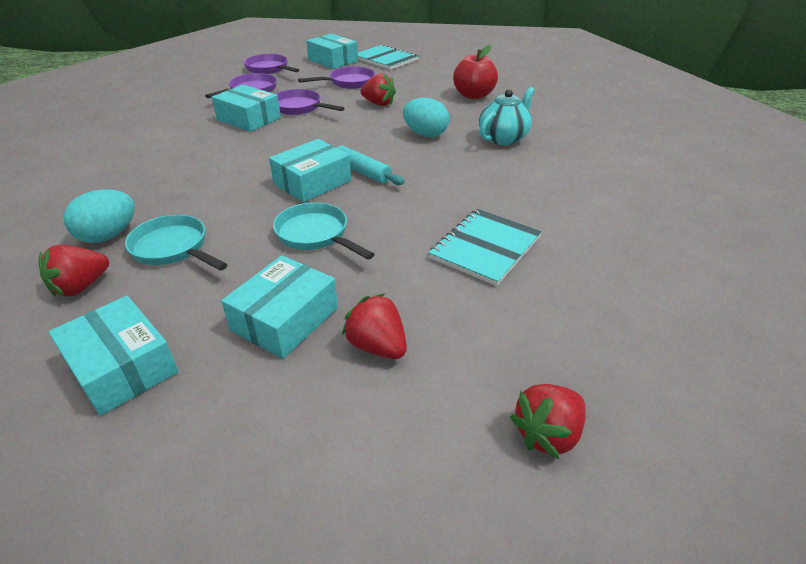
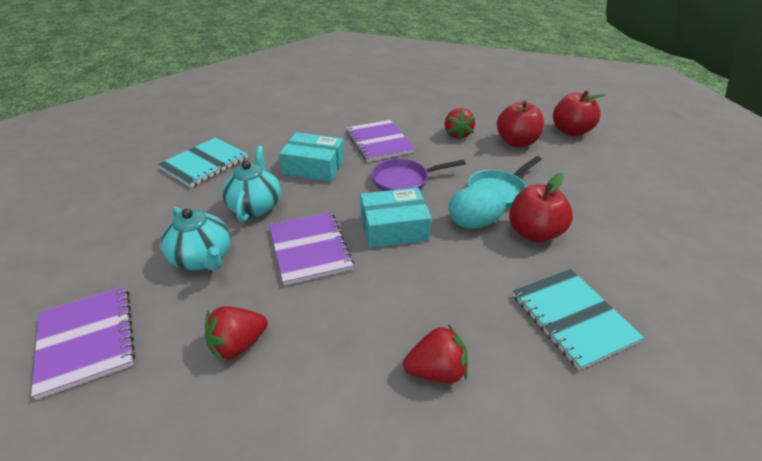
purple notebook: none = 0 -> [31,287,135,400] [269,212,354,286] [346,120,415,162] = 3
purple pan: [205,73,277,98] [244,54,299,74] [276,89,345,115] [298,66,375,89] = 4 -> [372,159,466,191] = 1
red apple: [453,45,498,99] = 1 -> [497,100,544,147] [509,173,573,243] [553,90,606,136] = 3
red strawberry: [39,245,109,297] [342,293,407,359] [360,73,396,106] [510,384,586,459] = 4 -> [205,306,268,362] [403,324,468,383] [445,108,475,140] = 3
turquoise box: [49,296,178,416] [212,84,281,132] [221,255,338,359] [269,139,351,202] [306,34,358,69] = 5 -> [279,132,344,182] [360,187,432,248] = 2
turquoise egg: [63,189,135,243] [403,98,449,137] = 2 -> [449,186,506,229] = 1
turquoise pan: [125,215,228,271] [273,202,375,260] = 2 -> [468,156,542,208] = 1
turquoise rolling pin: [337,145,404,185] = 1 -> none = 0
turquoise teapot: [479,87,535,145] = 1 -> [161,207,231,271] [222,146,281,222] = 2

